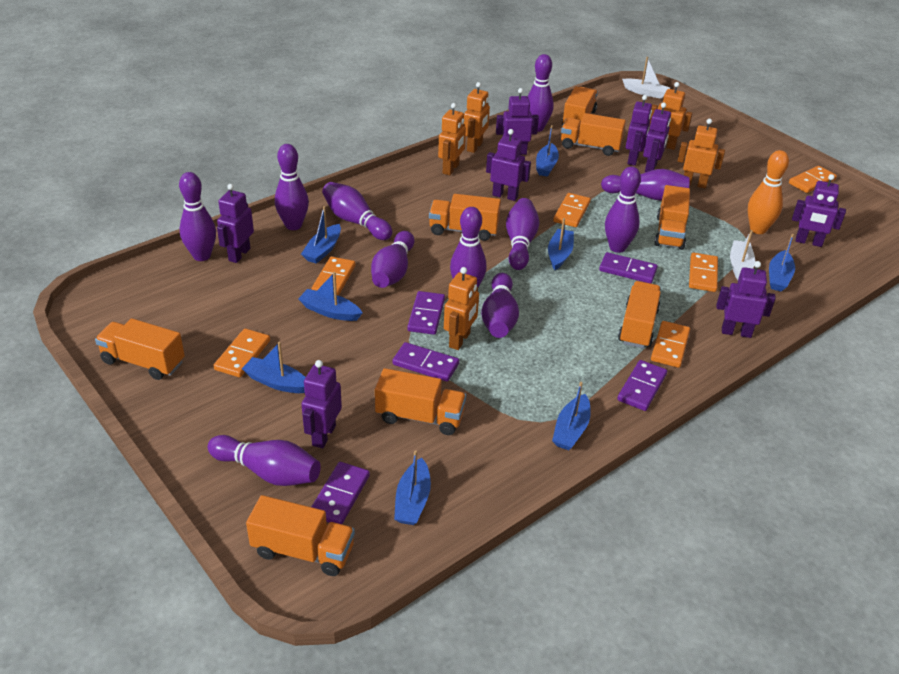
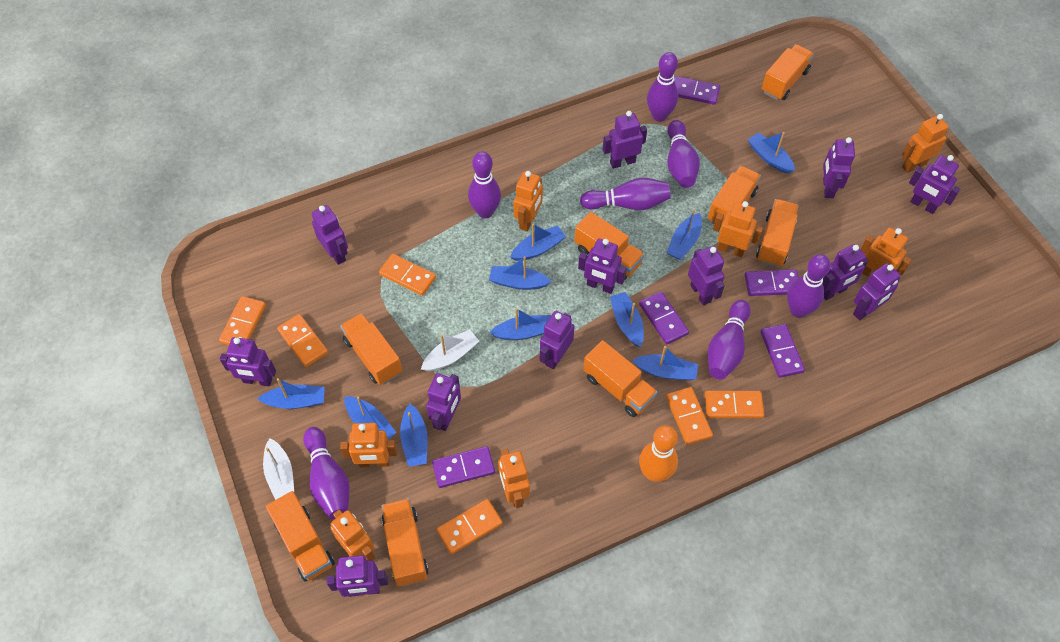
blue boat: [242,342,306,393] [298,272,362,321] [301,206,341,264] [394,450,431,525] [536,125,559,177] [548,218,574,270] [552,382,591,450] [769,234,795,291] = 8 -> [257,378,324,409] [344,396,396,440] [400,404,428,467] [489,257,552,290] [489,308,551,340] [510,224,566,261] [610,292,644,347] [632,346,698,381] [667,209,702,260] [748,132,795,174] = 10
orange robot: [438,103,466,175] [444,267,479,350] [464,82,490,153] [650,82,692,150] [678,119,725,188] = 5 -> [330,510,375,561] [340,423,397,467] [498,449,530,508] [513,171,543,231] [713,201,763,257] [860,227,912,277] [902,114,949,173] = 7
purple bowling pin: [179,172,216,261] [208,435,321,486] [275,144,309,230] [322,182,392,240] [371,231,415,288] [450,207,486,287] [481,273,519,338] [506,198,539,270] [527,54,554,132] [601,169,690,201] [605,166,641,253] = 11 -> [303,427,350,520] [468,151,501,218] [580,178,671,210] [647,52,678,122] [667,120,700,188] [708,300,751,380] [787,254,830,318] = 7
purple robot: [217,184,254,263] [301,360,342,448] [486,129,531,201] [496,88,539,155] [626,95,652,166] [643,103,671,172] [716,261,776,338] [792,174,846,247] = 8 -> [220,337,276,386] [312,205,348,265] [327,555,388,597] [426,373,461,431] [540,311,575,369] [578,239,626,294] [602,111,647,169] [688,246,725,305] [823,137,855,198] [823,244,869,300] [853,263,900,320] [909,155,960,214] = 12

